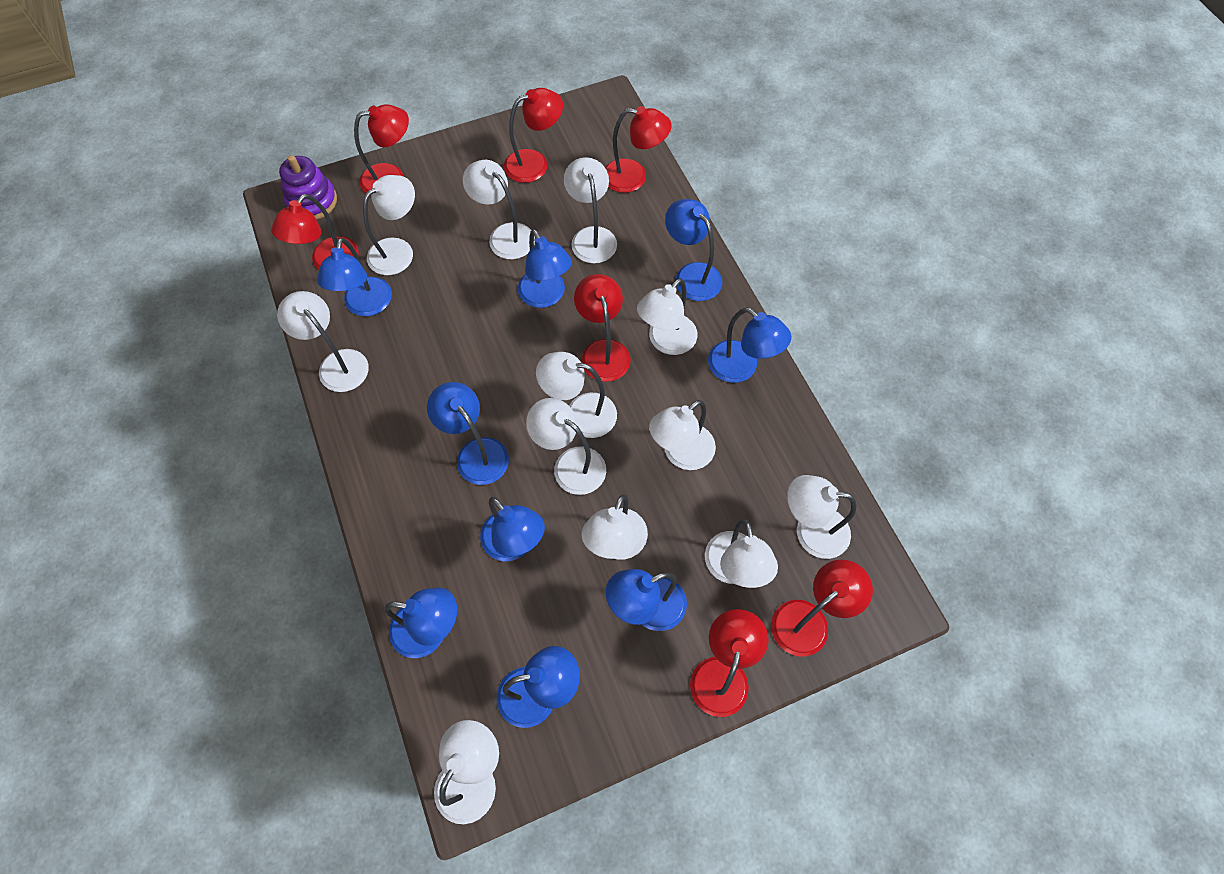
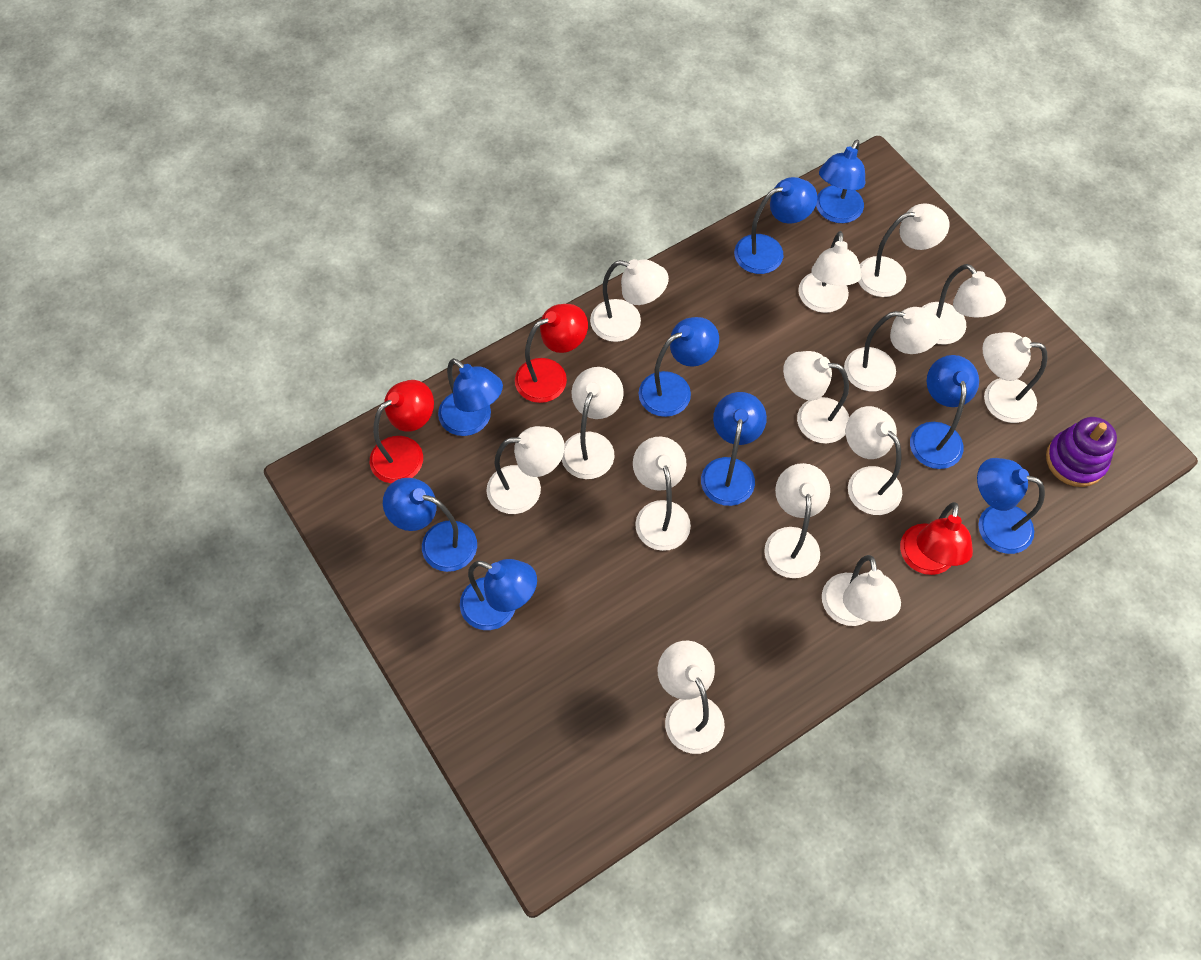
red lamp: [271,194,359,270] [354,104,409,196] [504,88,563,183] [574,274,631,382] [605,106,672,193] [690,609,769,717] [771,560,873,656] = 7 -> [370,380,434,483] [515,304,588,403] [900,502,973,575] = 3
white lamp: [277,291,369,392] [363,175,415,275] [434,720,499,824] [463,160,535,259] [526,398,606,495] [536,352,617,438] [564,157,617,263] [581,494,648,559] [637,278,698,355] [649,400,716,470] [705,520,778,588] [787,475,857,559] = 12 -> [486,426,565,514] [561,367,624,479] [590,259,669,342] [633,436,691,551] [657,641,725,754] [764,463,830,578] [783,351,849,444] [798,231,862,313] [822,555,901,626] [844,307,942,391] [846,406,902,515] [858,204,949,297] [922,264,1006,345] [982,332,1048,423] = 14

